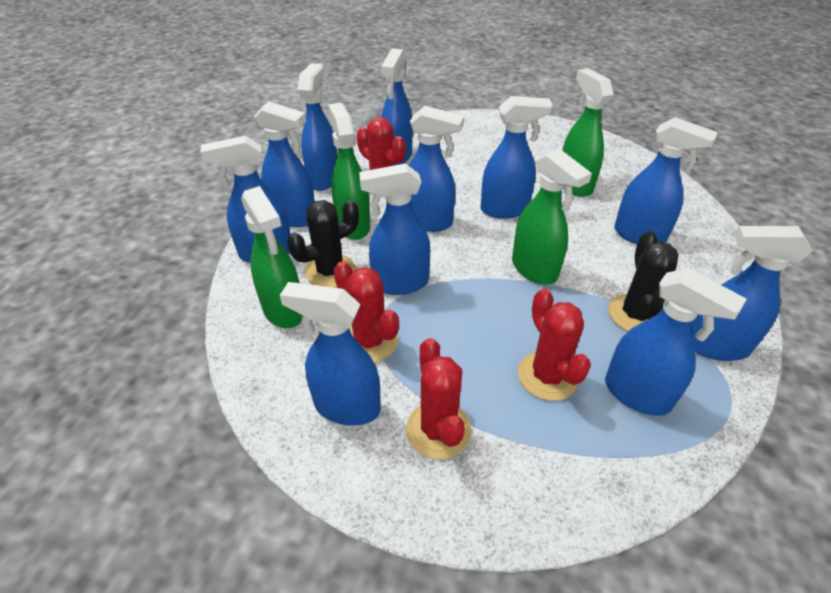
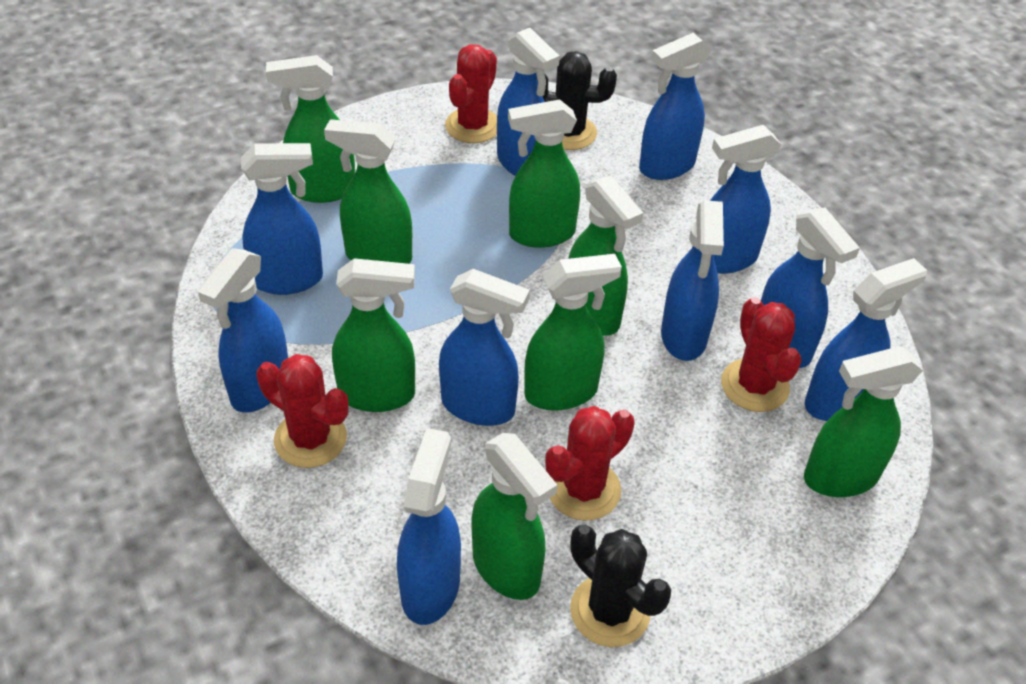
blue spray bottle: [200,135,291,263] [254,102,315,227] [280,282,381,426] [298,63,337,191] [359,163,430,295] [381,48,413,165] [409,106,464,232] [481,96,553,219] [605,268,746,416] [614,117,718,244] [691,226,813,361] = 11 -> [198,248,288,413] [241,143,323,295] [397,428,461,625] [439,269,530,426] [497,28,560,176] [639,33,711,180] [661,200,724,361] [710,125,781,274] [761,208,860,368] [805,258,927,421] = 10
green spray bottle: [241,186,303,328] [328,103,370,240] [512,148,592,285] [562,69,614,197] = 4 -> [266,55,355,203] [324,119,412,264] [332,258,415,412] [471,433,558,600] [508,99,580,248] [524,254,622,411] [568,176,643,336] [804,346,923,497] = 8

